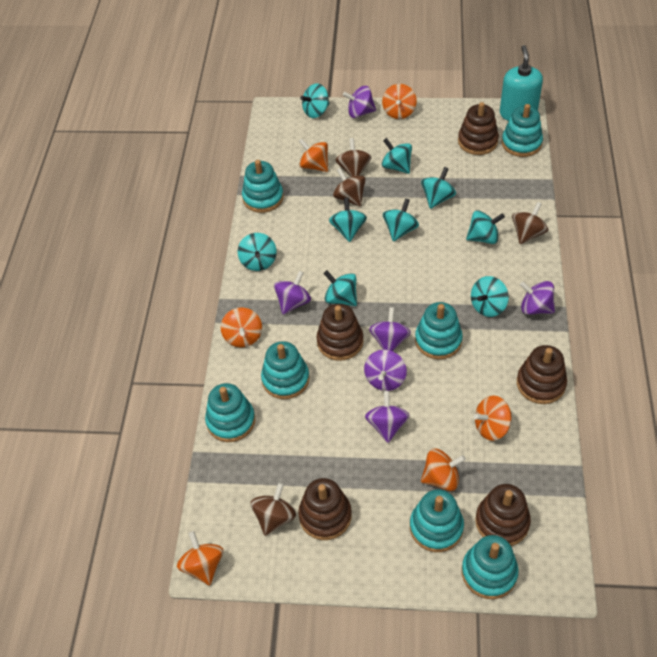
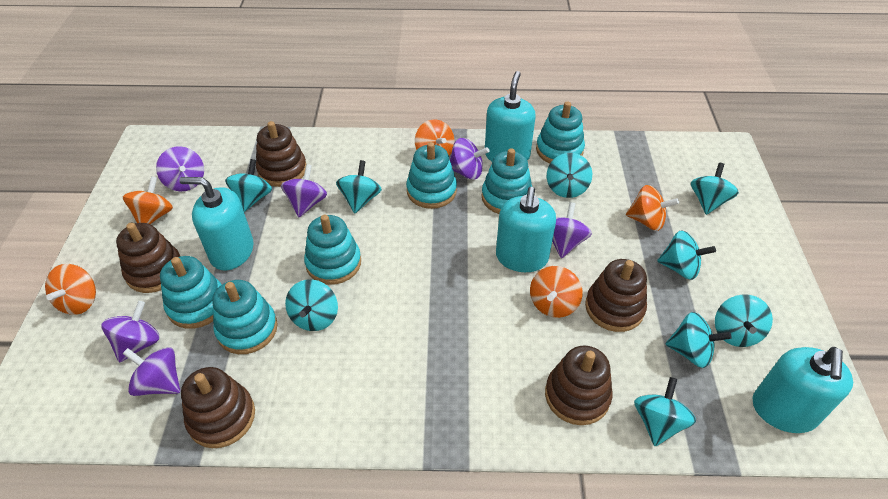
brown spinning top: [251,483,296,536] [333,168,366,207] [335,138,371,177] [512,202,548,244] = 4 -> none = 0
orange spinning top: [177,531,223,586] [221,307,262,347] [299,138,328,172] [382,84,417,119] [421,449,466,491] [474,395,512,441] = 6 -> [45,264,96,315] [123,176,173,224] [415,119,455,156] [530,266,583,318] [626,185,679,231] = 5
turquoise soap dispenser: [500,45,543,121] = 1 -> [179,177,254,270] [485,71,535,161] [496,187,556,272] [753,347,853,433] = 4
turquoise stacking toy: [205,383,255,442] [242,160,284,213] [261,341,310,399] [410,490,464,552] [415,302,463,359] [462,535,519,599] [502,104,543,157] = 7 -> [160,256,222,329] [212,280,278,354] [304,215,361,285] [406,142,457,209] [482,148,532,214] [536,101,585,163] = 6

